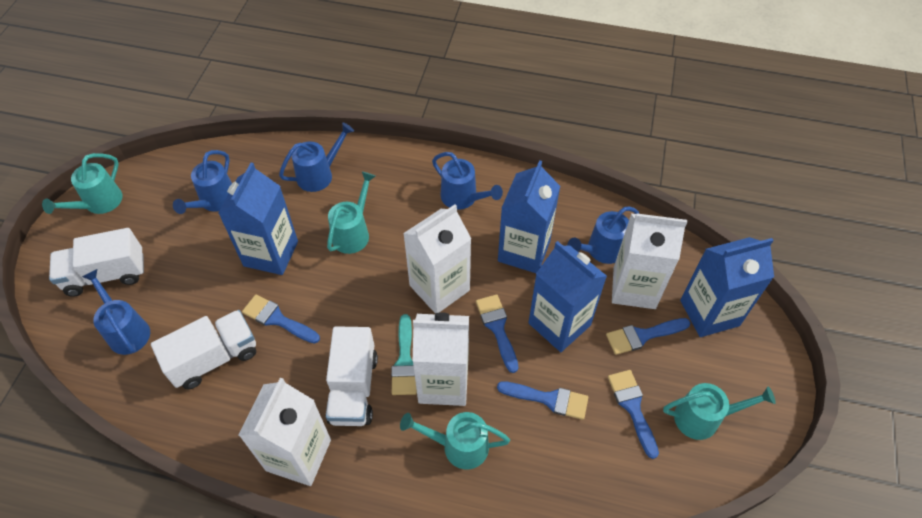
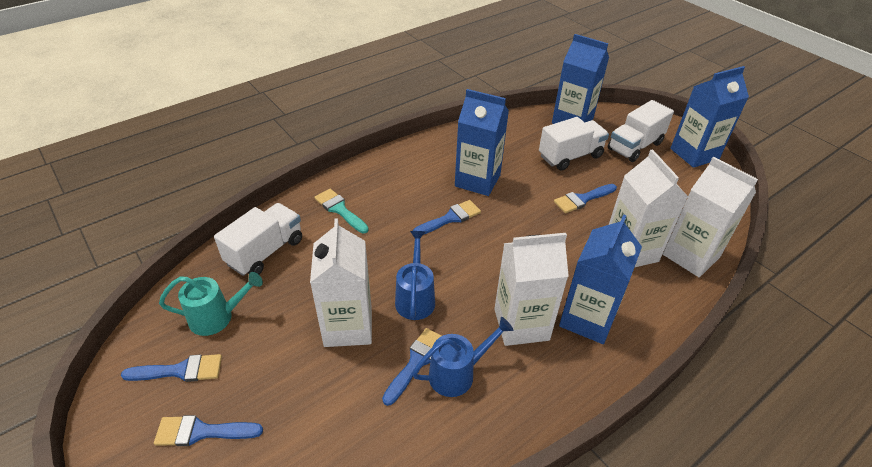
blue watering can: [82,269,150,355] [173,150,232,214] [279,122,354,192] [432,152,503,210] [567,207,639,264] = 5 -> [395,231,435,320] [412,317,513,397] = 2
turquoise watering can: [42,153,123,214] [327,171,376,254] [400,412,510,469] [663,383,775,440] = 4 -> [159,272,263,336] = 1

